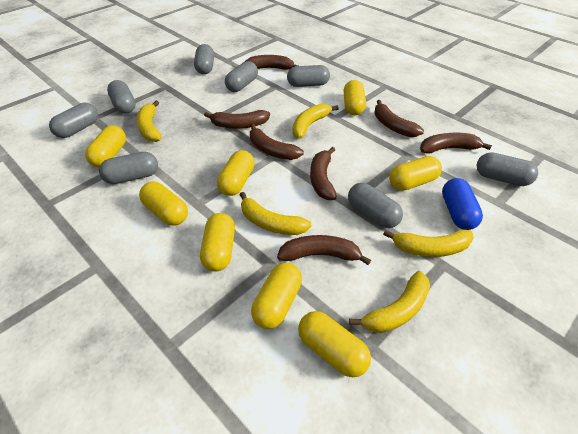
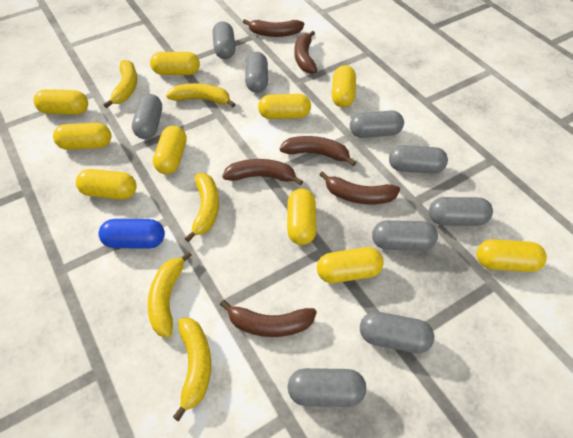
brown banana: [204,110,270,129] [245,55,298,70] [250,124,304,160] [277,235,371,265] [310,147,337,200] [374,100,424,137] [420,133,492,154] = 7 -> [220,300,317,337] [222,159,303,186] [243,19,304,37] [280,136,356,166] [294,30,318,74] [319,171,400,204] = 6
grey capsule: [49,103,98,138] [99,152,158,184] [107,80,136,114] [194,44,214,74] [225,61,258,92] [287,65,330,87] [348,183,403,228] [476,152,538,186] = 8 -> [132,94,162,139] [213,21,236,59] [245,52,268,93] [288,368,366,407] [350,111,404,138] [360,312,434,353] [372,220,438,251] [389,145,448,174] [429,197,493,226] = 9
yellow capsule: [85,125,126,167] [139,182,188,226] [200,213,235,272] [217,150,255,196] [251,263,302,329] [298,311,371,377] [343,80,366,115] [389,156,442,191] = 8 -> [34,89,88,115] [53,123,111,150] [76,169,137,200] [150,52,200,75] [153,126,187,174] [258,94,311,119] [287,188,317,245] [317,247,384,283] [332,65,356,107] [476,239,547,272] = 10

